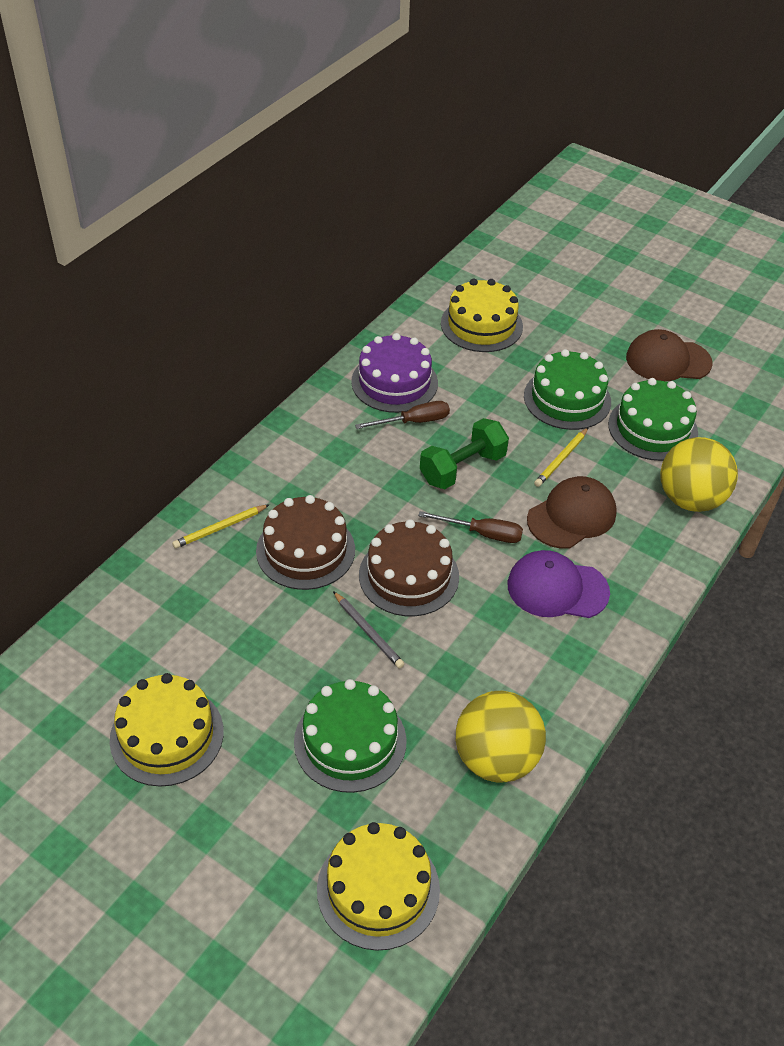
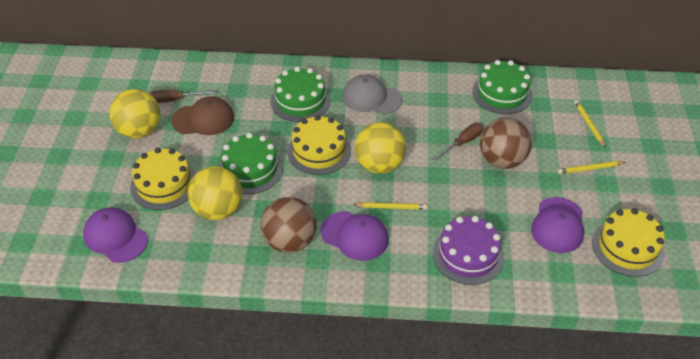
brown ball: none = 0 -> [261,197,317,253] [480,118,532,169] = 2
brown cake: [256,495,355,590] [359,519,459,616] = 2 -> none = 0
brown cap: [527,476,617,549] [626,329,712,381] = 2 -> [171,96,234,135] = 1
green dumbbell: [420,418,509,489] = 1 -> none = 0
grey cap: none = 0 -> [342,75,402,115] = 1
grey pencil: [333,591,404,669] = 1 -> none = 0
purple cap: [507,550,610,618] = 1 -> [83,207,148,263] [321,211,389,261] [531,197,584,253] = 3
yellow ball: [456,691,546,782] [660,437,738,512] = 2 -> [110,89,160,139] [188,166,242,220] [355,122,406,174] = 3
yellow pencil: [172,504,270,548] [534,428,588,487] = 2 -> [353,202,428,210] [557,161,625,174] [574,100,606,148] = 3

